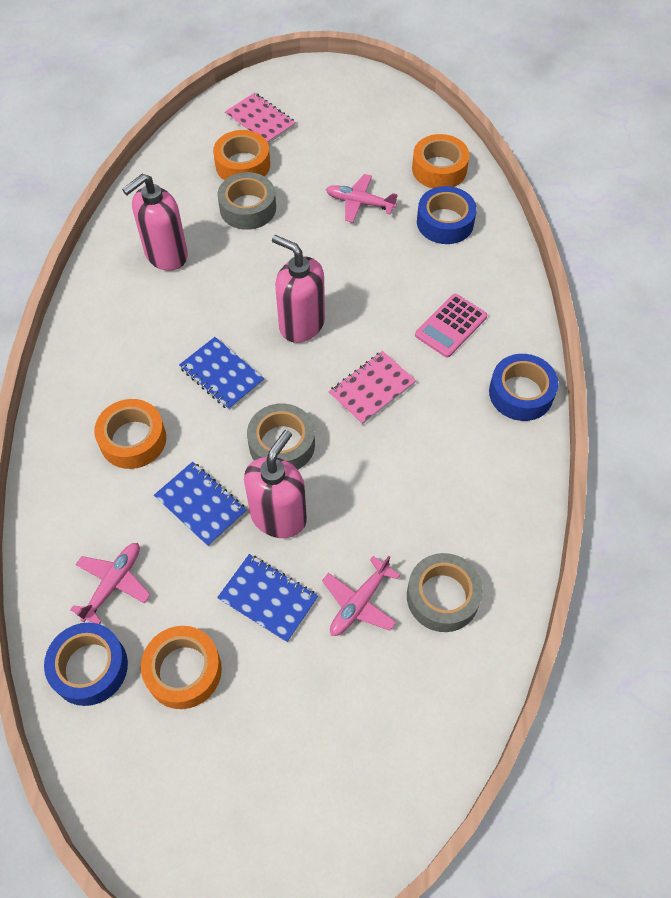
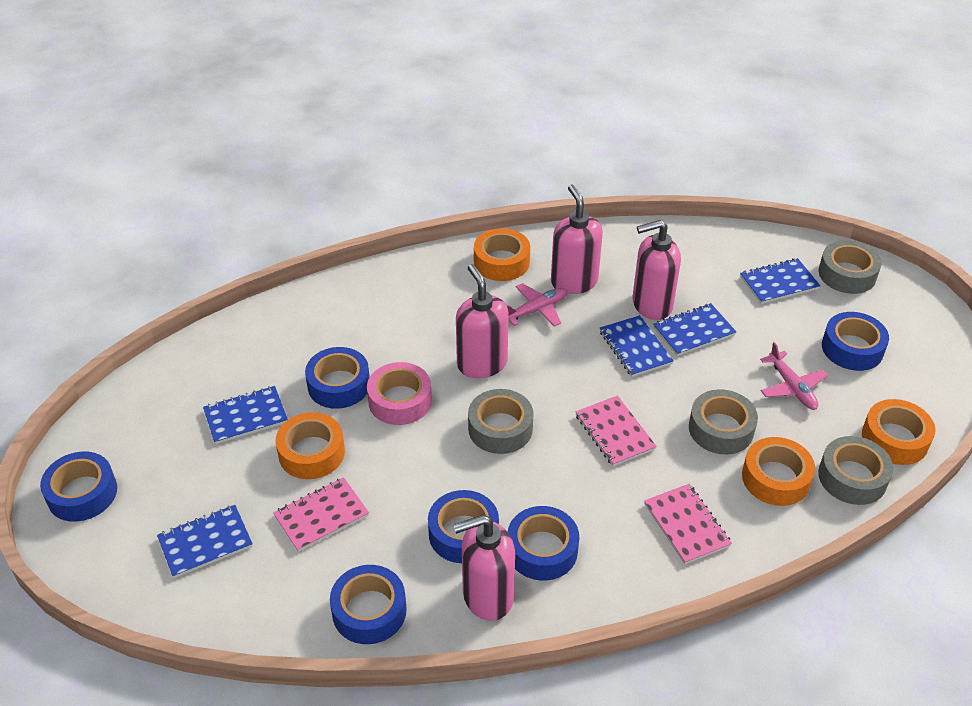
blue notebook: [154,462,247,547] [179,337,264,410] [217,554,318,643] = 3 -> [157,505,253,578] [203,386,288,444] [600,315,673,377] [653,303,736,356] [740,258,820,304] = 5
blue tape: [44,623,128,706] [417,186,477,244] [489,354,559,421] = 3 -> [40,451,117,522] [305,347,370,409] [330,565,407,644] [428,490,499,563] [508,506,579,580] [822,312,889,371] = 6
grey tape: [217,172,276,230] [247,403,315,469] [407,553,483,632] = 3 -> [468,389,534,454] [689,389,758,454] [818,240,882,294] [818,436,893,505] = 4
pink calculator: [415,294,487,358] = 1 -> none = 0
pink notebook: [225,93,296,144] [329,351,416,425] = 2 -> [273,477,369,552] [576,395,657,466] [644,484,732,564] = 3
pink plane: [70,543,151,624] [322,556,400,636] [326,174,398,223] = 3 -> [507,283,568,327] [760,342,828,410] = 2
pink soap dispenser: [122,174,188,271] [244,430,307,538] [272,235,325,343] = 3 -> [453,515,515,621] [456,264,509,378] [551,184,603,294] [632,220,681,320] = 4
pink tape: none = 0 -> [367,362,432,425] = 1

